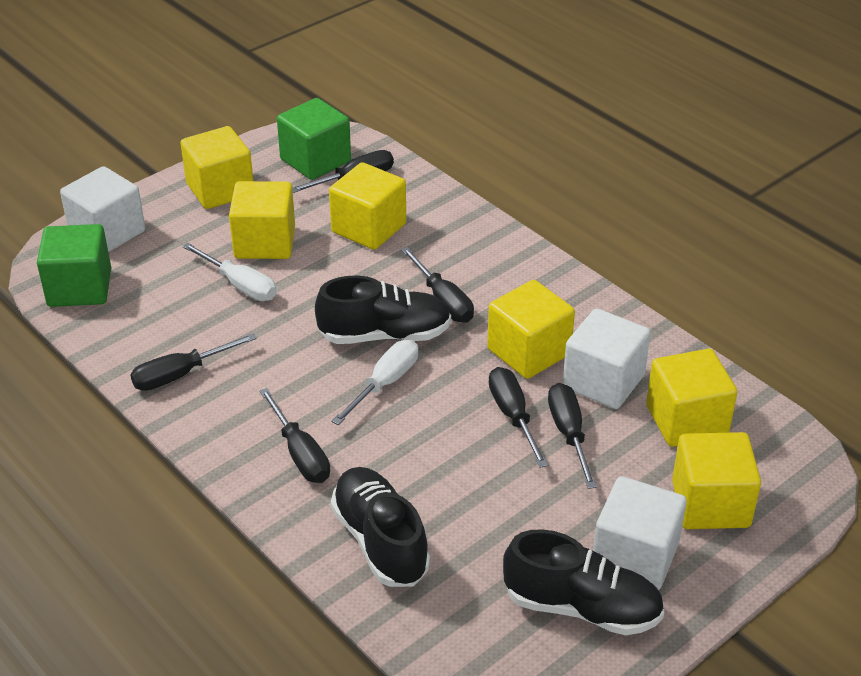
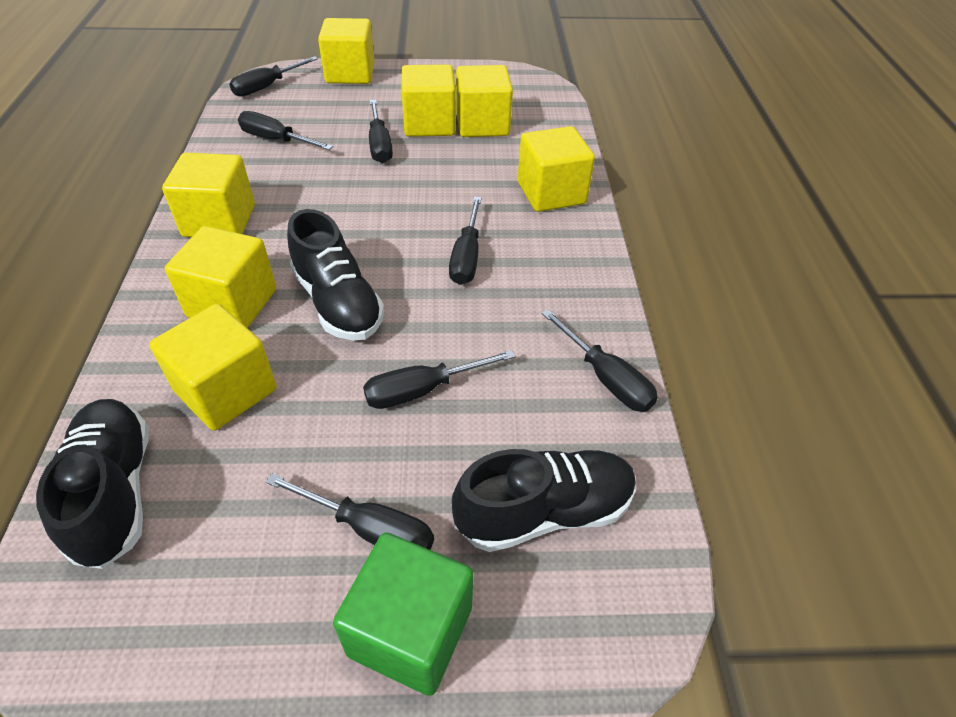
black screwdriver: [130,333,257,391] [259,388,330,483] [292,150,394,193] [401,247,474,323] [489,367,548,468] [548,383,597,489] = 6 -> [229,56,318,97] [238,111,333,150] [266,473,434,550] [363,350,516,409] [369,100,393,163] [449,196,482,285] [542,309,658,412] = 7
green cube: [37,224,111,307] [277,98,351,180] = 2 -> [333,532,474,696] = 1
white cube: [60,166,145,252] [563,308,651,409] [593,476,687,590] = 3 -> none = 0
white screwdriver: [182,243,277,301] [331,340,418,425] = 2 -> none = 0
yellow cube: [180,126,253,209] [229,181,295,259] [329,162,406,250] [487,280,575,379] [646,349,737,447] [672,432,761,529] = 6 -> [149,304,277,431] [162,153,255,237] [165,226,276,328] [318,18,375,84] [401,64,456,137] [456,65,513,137] [518,126,595,212] = 7

